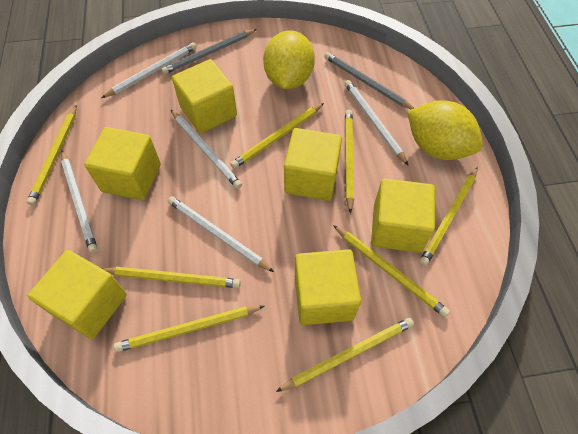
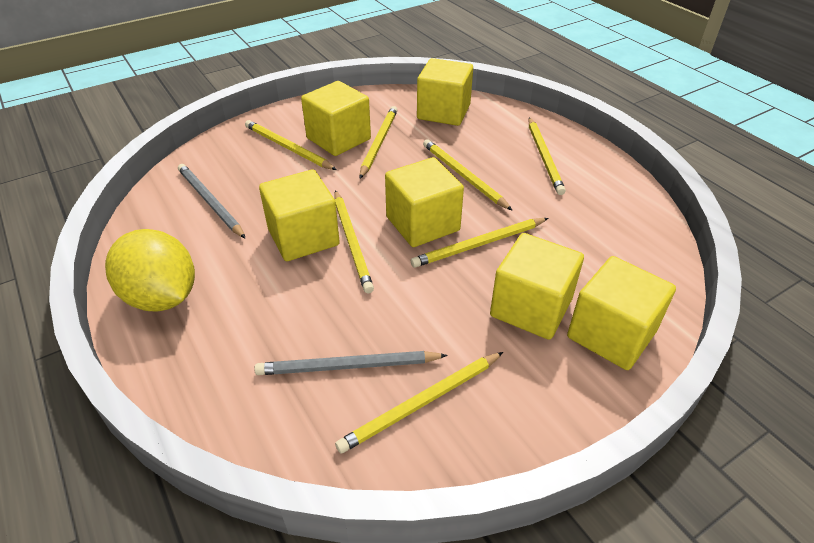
white pencil: [61,150,98,253] [101,42,197,98] [168,196,274,272] [171,110,242,189] [344,80,409,166] = 5 -> none = 0
yellow lemon: [263,30,315,89] [407,101,483,160] = 2 -> [105,229,195,311] = 1
yellow pencil: [27,105,77,206] [102,267,241,288] [114,306,264,352] [230,103,324,169] [276,318,414,392] [333,225,450,317] [345,110,354,214] [419,167,478,266] = 8 -> [245,120,337,170] [334,190,374,293] [335,352,503,453] [359,106,397,178] [411,218,548,268] [423,139,513,211] [529,117,566,195] = 7

